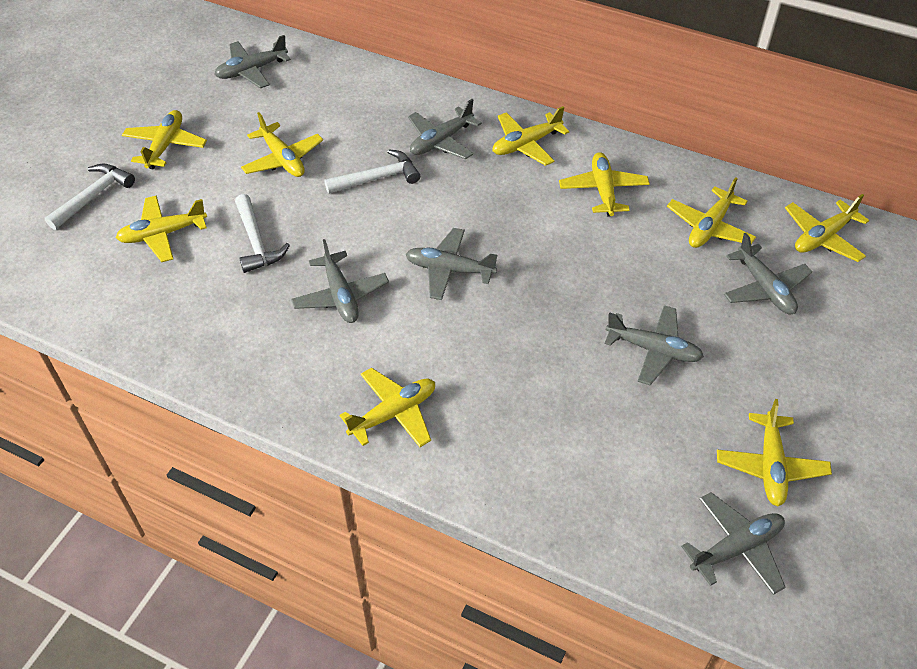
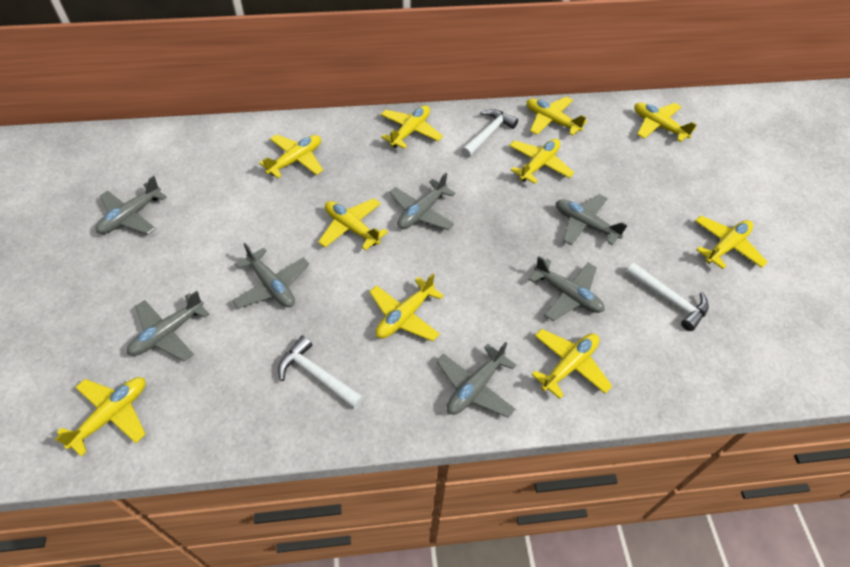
yellow plane: [116,195,207,262] [122,110,207,169] [241,112,323,177] [340,368,435,447] [493,106,569,166] [559,152,650,216] [667,177,756,248] [717,399,832,506] [785,194,870,262] = 9 -> [55,377,146,456] [259,134,323,178] [318,198,388,251] [369,273,444,341] [381,105,443,149] [509,139,574,184] [527,96,587,136] [531,329,612,399] [634,102,697,142] [695,216,767,269] = 10

